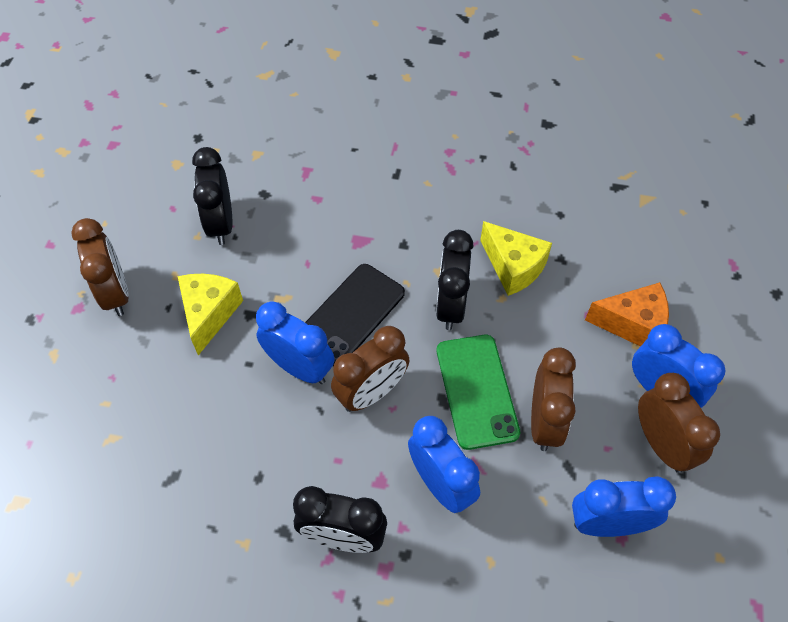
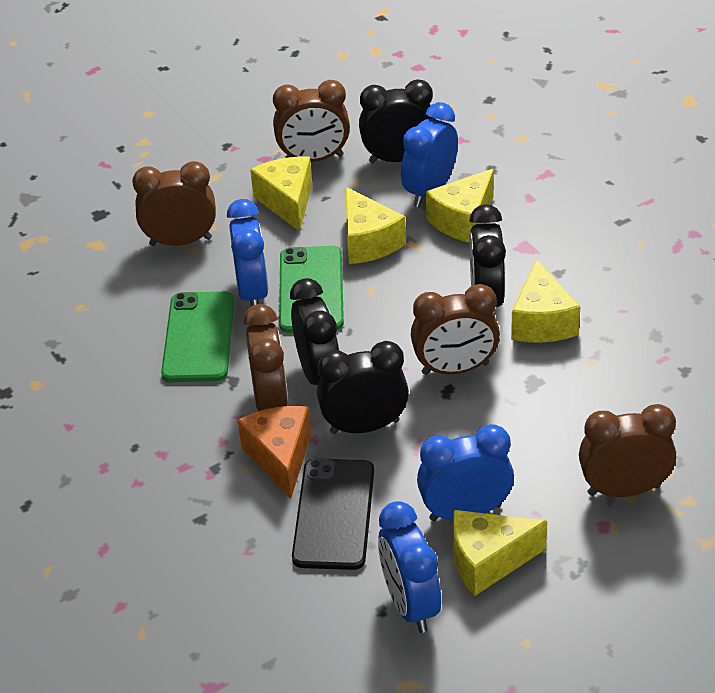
black clock: [192,147,233,245] [293,486,387,553] [436,230,474,330] = 3 -> [290,278,340,385] [317,341,409,434] [359,79,435,163] [470,204,506,307] = 4
brown clock: [71,218,129,316] [331,326,410,412] [531,347,576,451] [638,373,720,473] = 4 -> [132,161,216,246] [243,304,288,411] [273,80,350,162] [411,284,500,375] [579,404,676,497] = 5
green phone: [437,335,520,450] = 1 -> [161,291,234,382] [279,246,344,333] = 2
yellow cheese: [178,274,243,355] [480,221,552,296] = 2 -> [250,157,312,232] [346,187,406,264] [426,169,494,243] [453,510,547,596] [511,259,580,343] = 5

